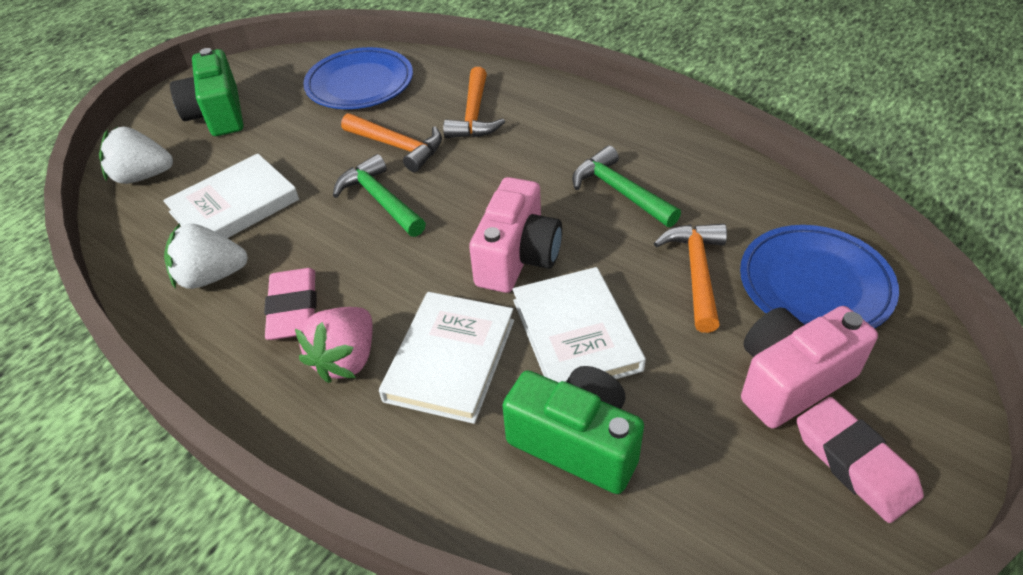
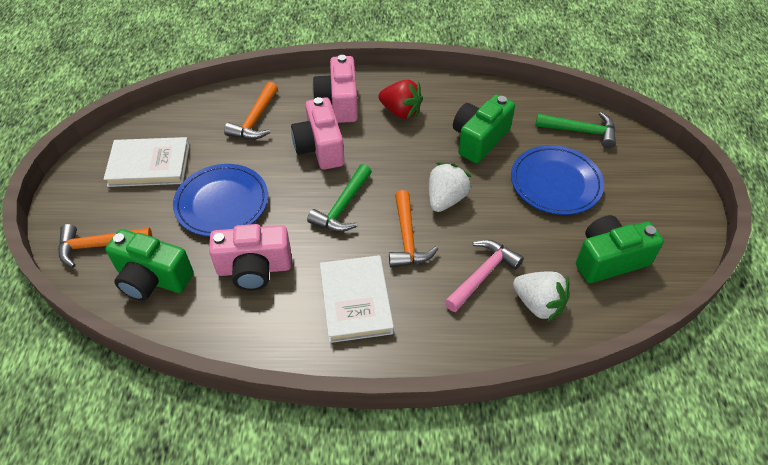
green camera: [170,48,243,136] [502,366,644,494] = 2 -> [105,229,194,301] [453,94,515,163] [576,215,664,283] = 3
pink camera: [469,177,562,293] [741,306,878,429] = 2 -> [209,224,291,291] [291,97,344,170] [312,55,358,123] = 3
pink eraser: [264,268,317,340] [797,397,924,523] = 2 -> none = 0
pink hammer: none = 0 -> [444,240,524,312] = 1
pink strawberry: [295,307,373,383] = 1 -> none = 0
red strawberry: none = 0 -> [378,79,423,119] = 1
white book: [163,154,299,238] [379,292,514,424] [513,267,646,382] = 3 -> [104,137,190,187] [320,255,394,343] = 2

